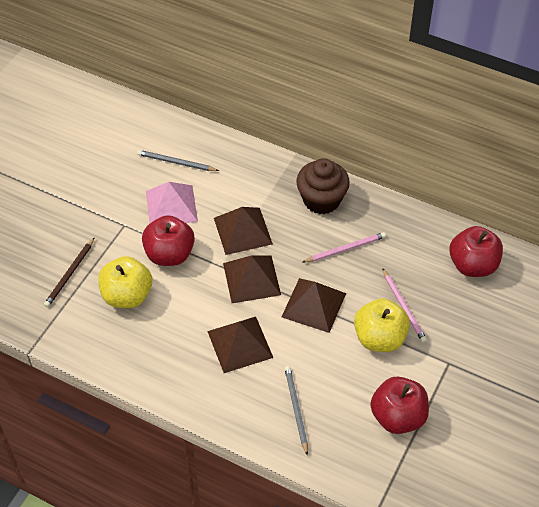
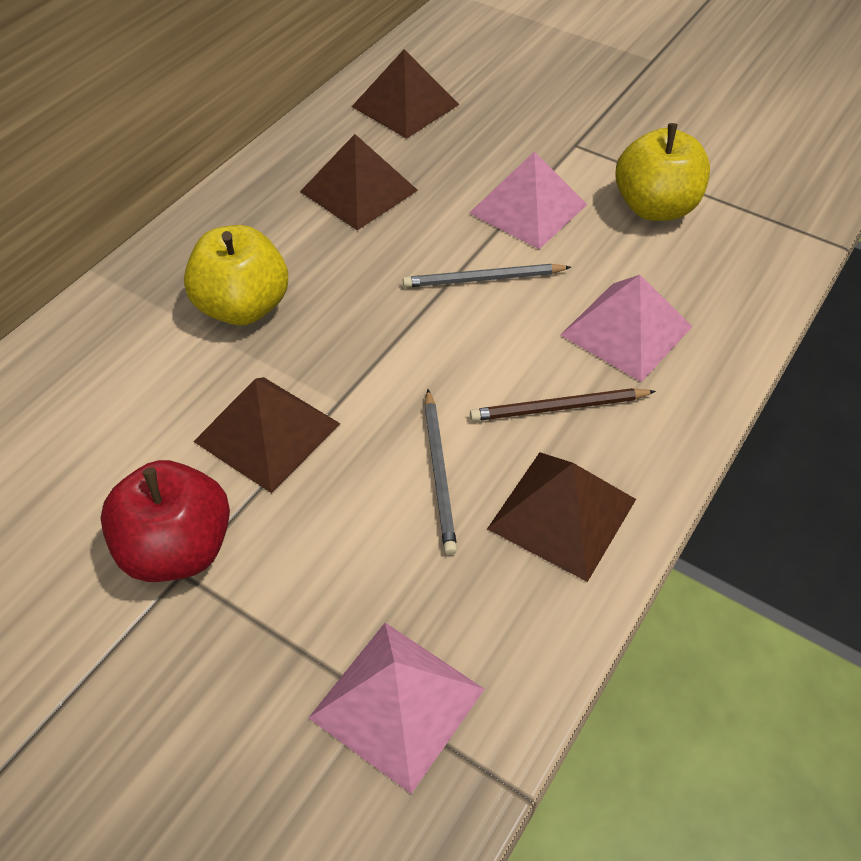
brown cupcake: [296,158,350,214] = 1 -> none = 0
pink pencil: [303,232,386,262] [382,268,427,343] = 2 -> none = 0
pink pyramid: [146,182,198,223] = 1 -> [309,623,485,794] [469,152,588,249] [560,275,693,382] = 3
red apple: [142,215,195,266] [370,377,429,434] [449,226,503,277] = 3 -> [101,460,230,582] = 1

